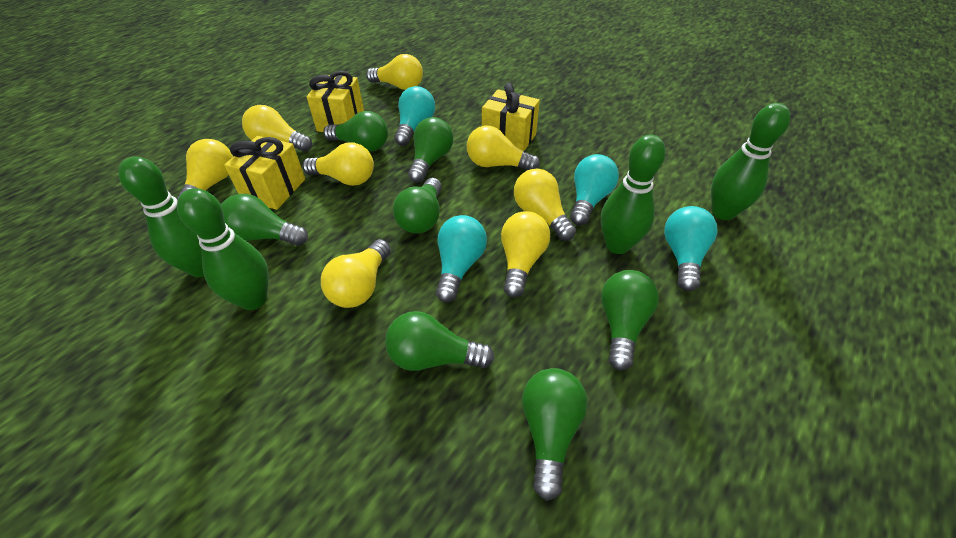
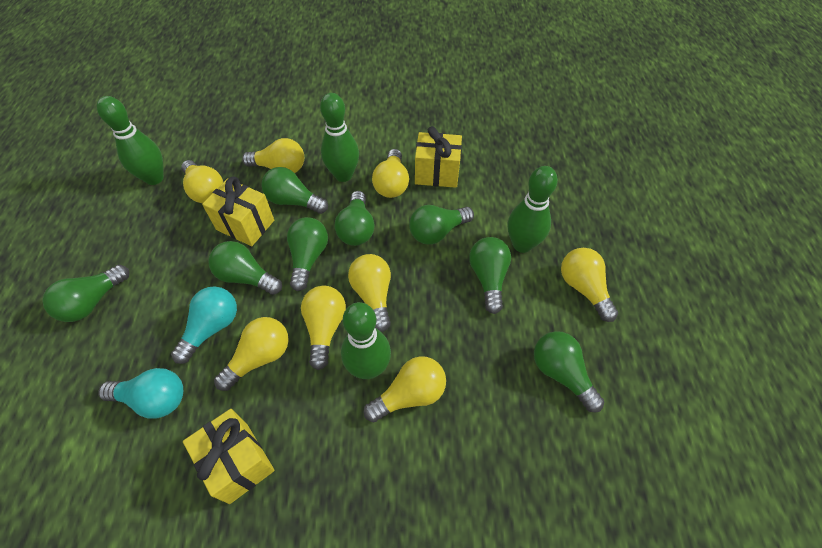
green light bulb: [221,194,308,246] [324,111,388,152] [385,311,494,371] [393,178,442,234] [408,117,453,182] [522,368,587,501] [601,270,659,371] = 7 -> [43,265,129,322] [208,241,282,295] [261,167,328,214] [287,217,328,291] [335,191,375,246] [409,205,474,245] [469,237,511,314] [534,331,604,412] = 8
turquoise light bulb: [394,86,435,146] [436,215,487,303] [570,154,619,226] [664,206,717,291] = 4 -> [98,368,183,419] [171,286,237,364] = 2

